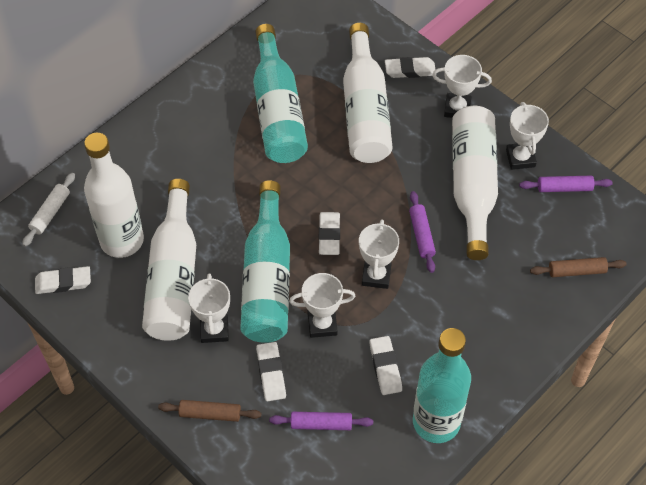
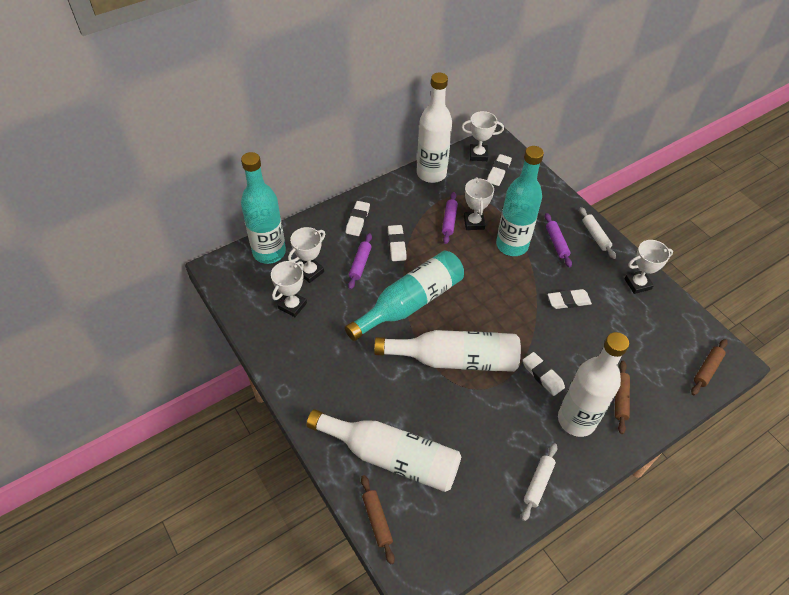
brown rolling pin: [158,400,261,422] [530,257,627,277] = 2 -> [361,475,395,564] [615,361,630,434] [691,339,728,395] = 3
white rolling pin: [22,173,75,247] = 1 -> [521,443,557,521] [579,207,616,259] = 2

